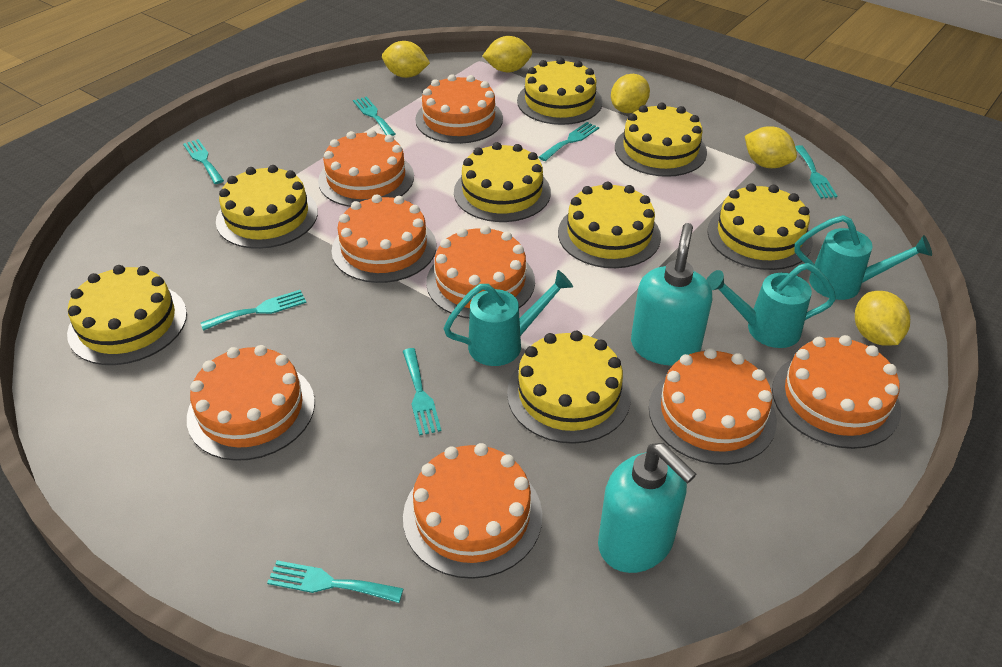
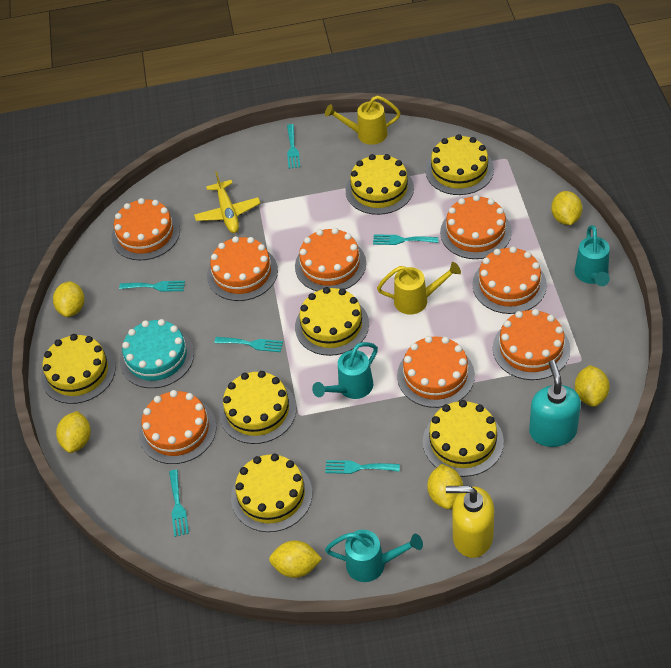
turquoise cake: none = 0 -> [120,319,194,388] = 1
turquoise fork: [183,139,224,184] [201,290,307,331] [267,560,404,603] [353,96,395,136] [403,348,441,436] [539,122,599,161] [795,145,837,198] = 7 -> [119,281,185,292] [169,470,189,537] [215,337,283,352] [287,124,300,169] [325,460,400,474] [373,234,438,245] = 6
turquoise soap dispenser: [598,443,696,573] [631,223,712,365] = 2 -> [529,360,581,447] = 1
yellow cake: [67,265,187,365] [216,165,318,249] [454,142,551,222] [507,331,631,444] [517,58,603,125] [558,181,661,268] [615,103,707,177] [707,183,813,270] = 8 -> [41,334,116,404] [219,371,297,444] [231,454,312,532] [295,287,369,356] [346,154,414,215] [423,400,504,477] [425,134,494,195] = 7
yellow lemon: [382,41,430,78] [482,36,532,72] [611,74,650,113] [745,126,797,168] [855,291,910,346] = 5 -> [53,281,84,317] [56,411,91,453] [269,540,322,578] [427,464,463,509] [551,191,582,225] [575,365,610,407] = 6
yellow plane: none = 0 -> [194,172,261,233] = 1
yellow soap dispenser: none = 0 -> [446,486,494,558] = 1
yellow watering can: none = 0 -> [325,95,400,145] [377,262,461,315] = 2

